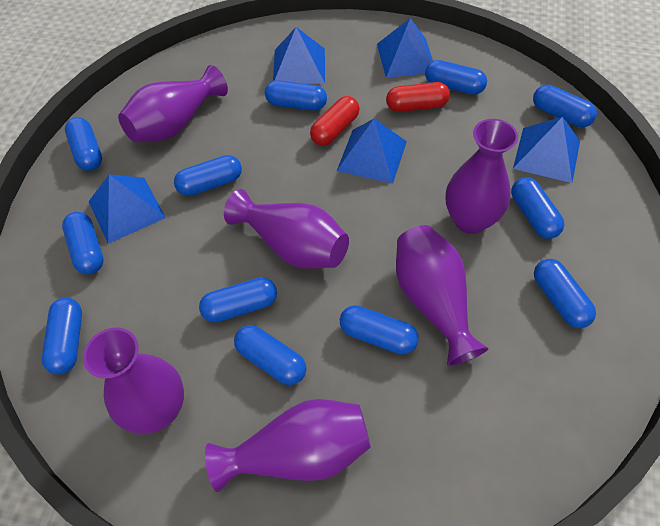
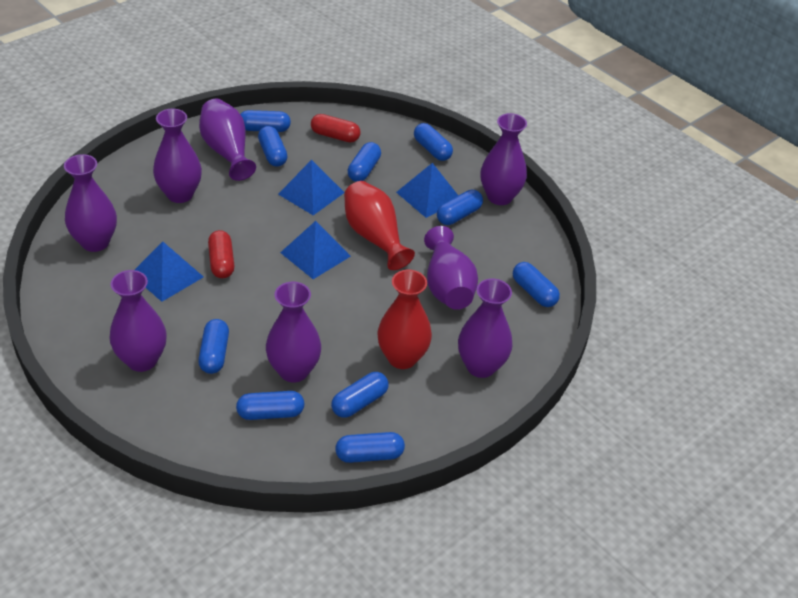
blue capsule: [42,298,82,375] [62,212,104,274] [65,117,102,171] [174,155,242,196] [199,277,277,322] [234,325,306,385] [265,80,327,111] [340,305,419,355] [425,60,487,95] [511,177,565,239] [533,85,597,127] [534,259,596,328] = 12 -> [198,319,229,374] [236,391,304,420] [240,110,291,132] [258,126,287,167] [331,372,389,418] [335,432,405,463] [348,142,381,182] [414,123,453,161] [437,189,483,225] [513,262,560,307] = 10
blue pyramid: [88,174,166,244] [273,27,325,84] [337,119,407,184] [377,18,433,78] [513,117,580,183] = 5 -> [135,241,203,302] [278,160,345,215] [280,221,351,279] [396,163,458,218] = 4
purple vase: [83,327,184,434] [118,65,228,142] [205,399,371,492] [224,189,349,269] [396,225,489,366] [446,119,518,234] = 6 -> [64,154,117,252] [110,270,167,372] [153,109,202,203] [199,99,256,181] [266,282,321,382] [424,226,478,310] [458,278,513,378] [481,113,527,205] = 8
red vase: none = 0 -> [344,181,415,270] [377,270,432,369] = 2

